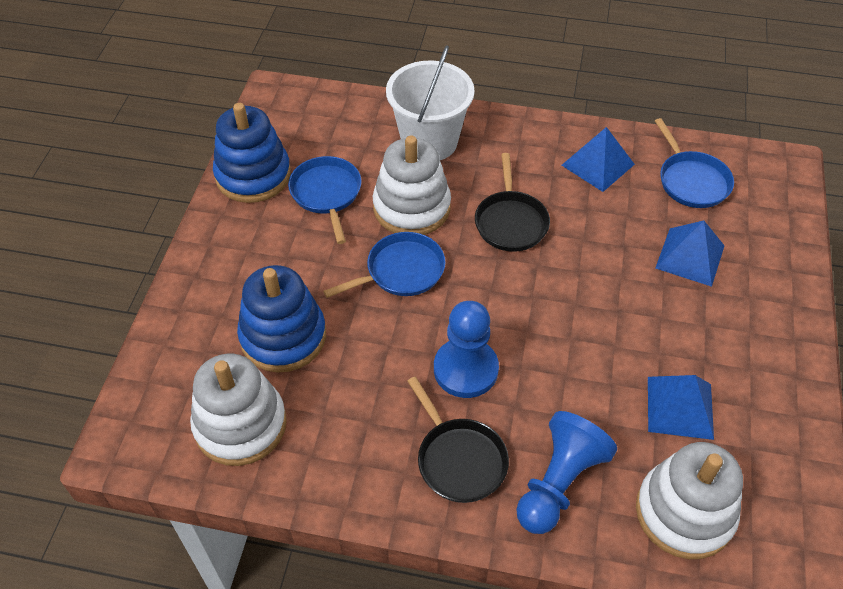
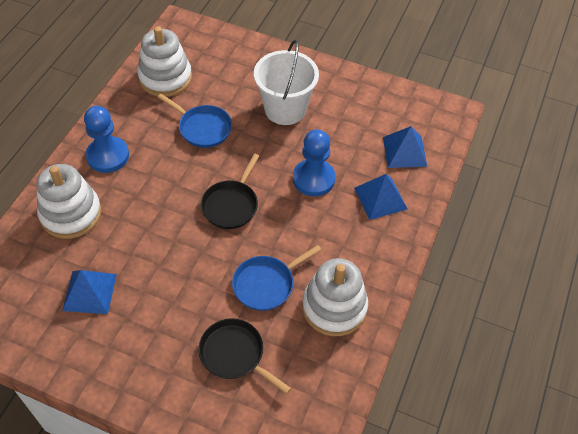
blue pan: [288,156,361,244] [323,232,446,298] [655,118,734,208] = 3 -> [158,94,232,148] [232,245,322,311] = 2
blue stacking toy: [213,103,291,203] [237,265,326,373] = 2 -> none = 0

